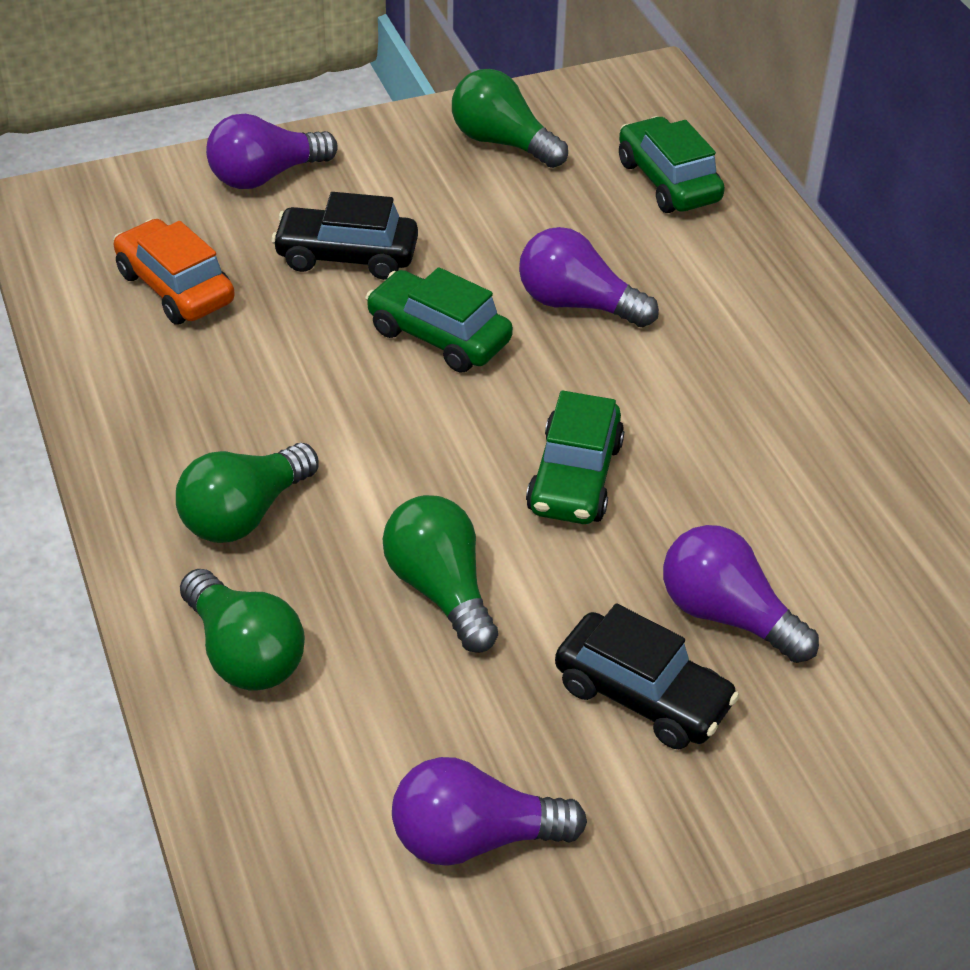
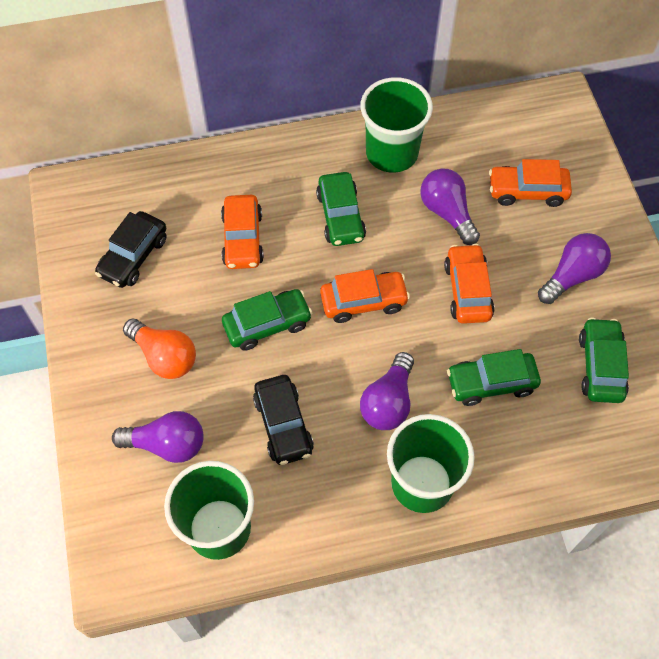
green car: [365,267,513,373] [526,390,624,524] [619,116,725,213] = 3 -> [222,289,313,351] [316,172,366,246] [447,349,541,406] [579,317,629,403] = 4
green cup: none = 0 -> [164,461,254,560] [360,77,433,173] [387,414,475,513] = 3
green light bulb: [176,443,319,543] [180,569,305,691] [383,495,498,653] [452,69,568,168] = 4 -> none = 0
orange car: [113,219,235,324] = 1 -> [221,195,264,269] [320,269,410,323] [444,244,495,324] [489,159,572,207] = 4
orange light bulb: none = 0 -> [123,318,196,379] = 1

